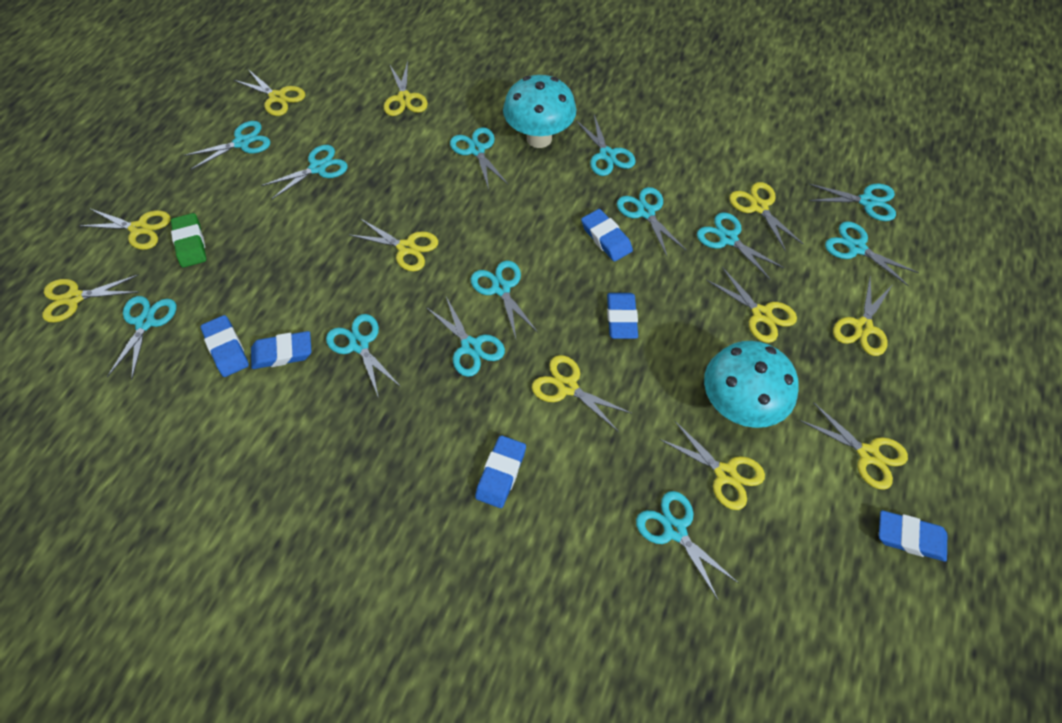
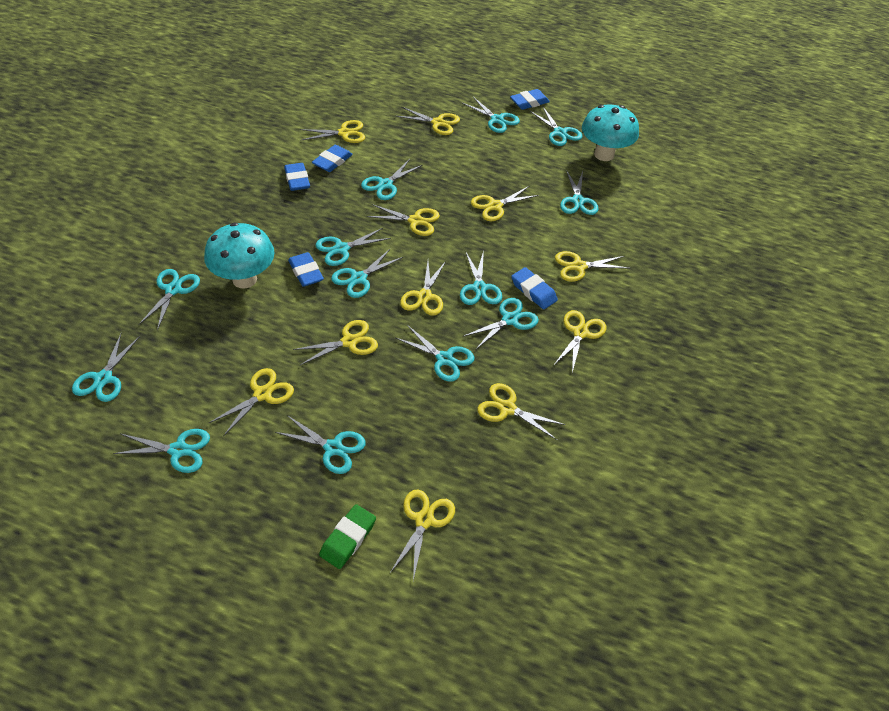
blue eraser: [201,315,249,377] [251,331,312,369] [475,435,526,508] [581,209,633,262] [607,293,638,339] [879,510,947,562] = 6 -> [284,163,310,191] [288,252,324,287] [312,145,353,172] [510,89,550,110] [511,267,558,309] = 5

